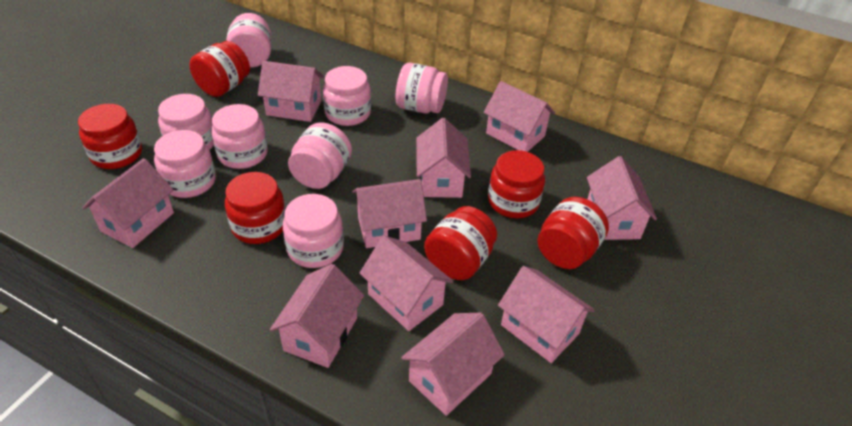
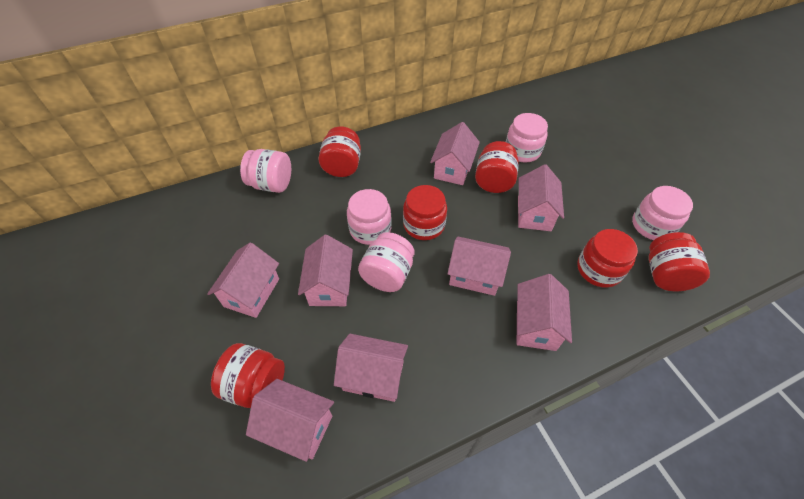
pink house: [82,158,174,248] [258,61,324,122] [270,264,364,368] [353,179,427,248] [359,236,453,331] [401,313,505,416] [416,118,471,198] [484,81,555,152] [498,266,595,363] [587,156,657,240] = 10 -> [207,242,279,318] [246,379,334,462] [298,235,353,306] [334,334,408,402] [430,122,480,185] [448,236,511,296] [517,274,572,351] [518,164,564,231] = 8
pink jar: [154,130,216,198] [158,94,214,149] [211,104,268,169] [226,13,272,68] [283,194,344,268] [288,122,352,189] [323,66,371,126] [396,63,448,114] = 8 -> [240,149,291,193] [347,189,392,245] [358,232,414,292] [506,113,548,162] [632,186,693,240] = 5

